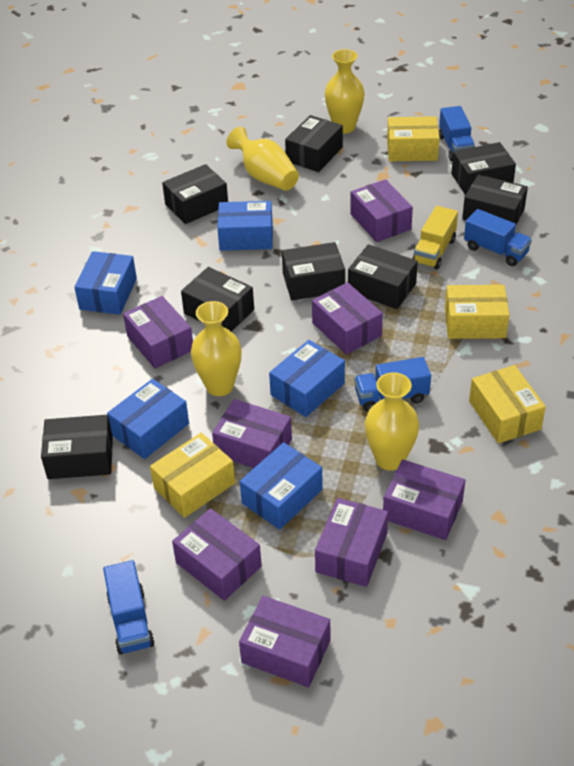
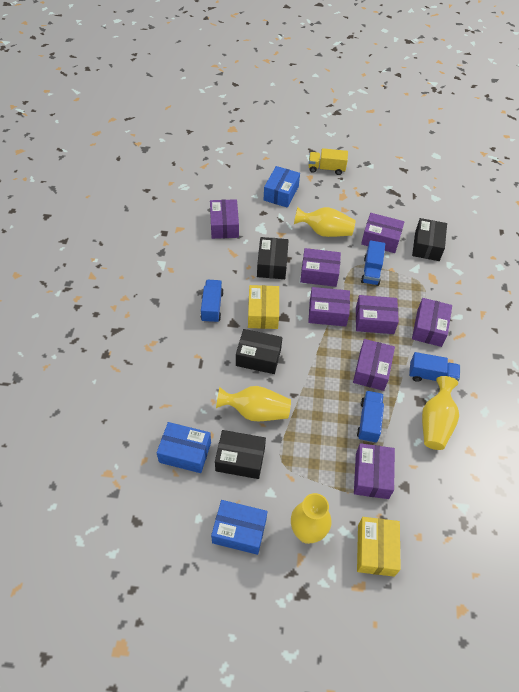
black box: [41,415,113,479] [162,164,228,224] [181,267,254,332] [282,242,345,300] [285,115,343,172] [348,244,418,309] [451,142,516,195] [462,174,528,224] = 8 -> [215,430,266,479] [236,329,282,374] [257,237,289,279] [412,218,447,261] = 4
blue box: [74,251,137,315] [107,379,189,459] [217,201,273,251] [240,442,323,530] [269,340,345,417] = 5 -> [157,422,211,473] [211,500,267,555] [264,166,300,208] = 3
yellow box: [150,433,235,518] [387,116,440,161] [445,285,510,339] [469,365,546,443] = 4 -> [248,285,279,329] [357,517,401,577] = 2

